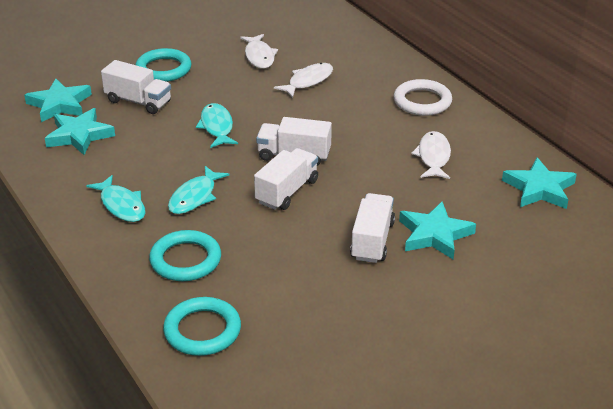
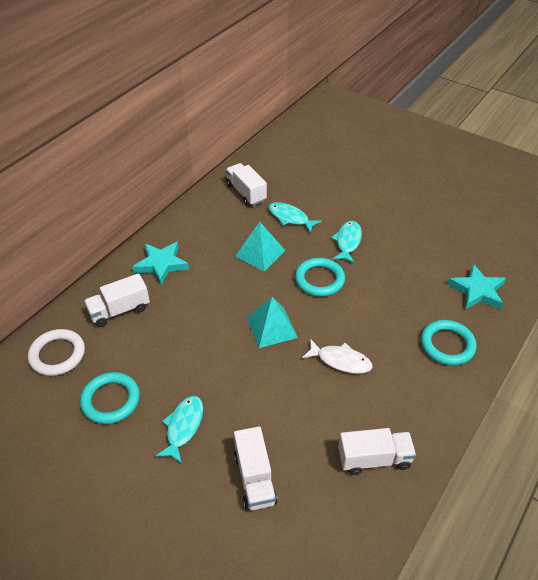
turquoise pyramid: none = 0 -> [235,222,285,272] [247,297,298,348] = 2
turquoise star: [24,78,92,122] [45,108,115,155] [399,201,476,259] [502,157,577,209] = 4 -> [133,242,189,285] [448,264,506,309] = 2
white fish: [240,34,278,69] [274,63,333,98] [411,131,451,179] = 3 -> [302,339,373,374] = 1

